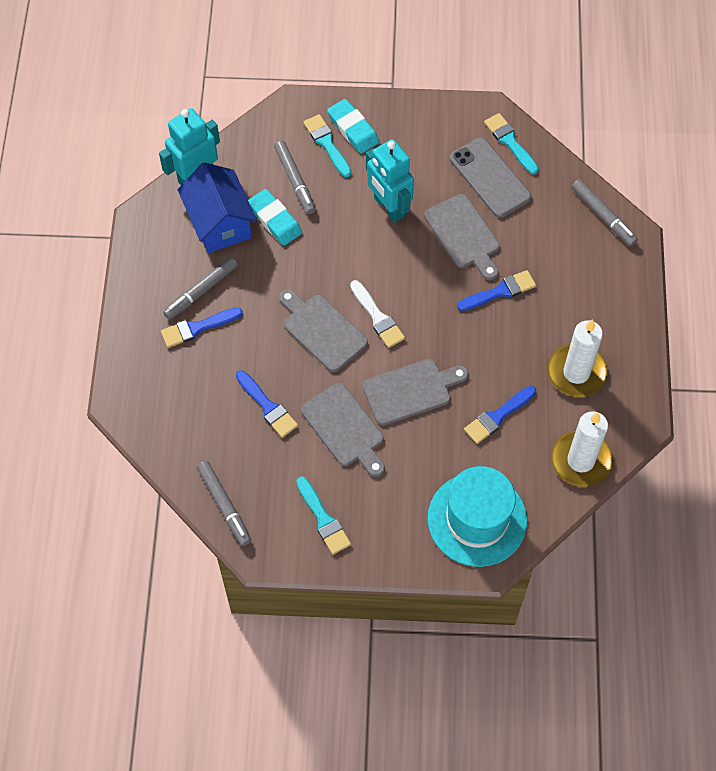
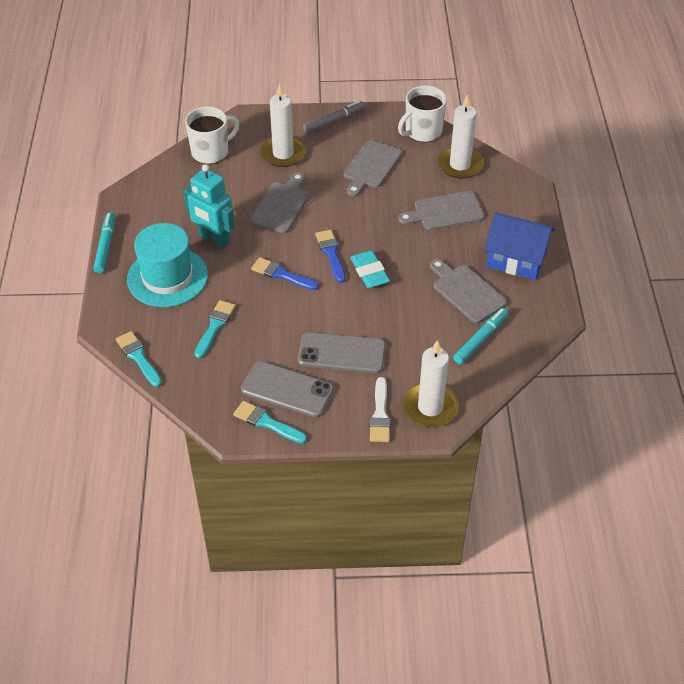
blue brush: [161,307,243,348] [236,371,298,438] [457,270,536,311] [464,386,536,444] = 4 -> [251,257,319,290] [316,230,345,283] = 2
grey marker: [163,257,238,320] [197,461,251,546] [274,141,316,214] [572,179,638,246] = 4 -> [303,101,365,133] = 1
grey phone: [450,138,531,218] = 1 -> [241,361,334,417] [298,332,386,373] = 2
turquoise eraser: [248,189,302,246] [327,99,379,154] = 2 -> [350,250,390,288] = 1
turquoise marker: none = 0 -> [93,212,115,273] [453,308,508,364] = 2
turquoise robot: [159,108,220,185] [366,139,414,223] = 2 -> [183,164,235,248] = 1
white candle: [547,319,607,397] [551,411,613,487] = 2 -> [260,83,306,167] [403,340,459,427] [437,94,484,179] = 3
white mug: none = 0 -> [185,107,239,164] [398,86,447,142] = 2

